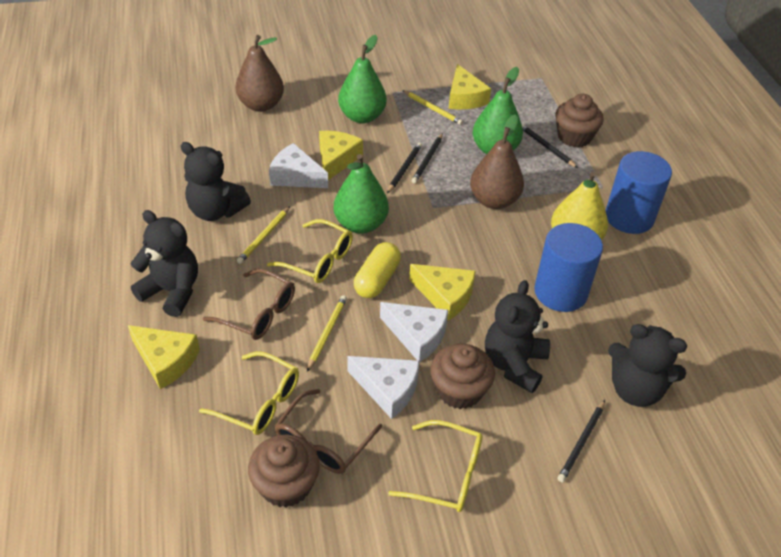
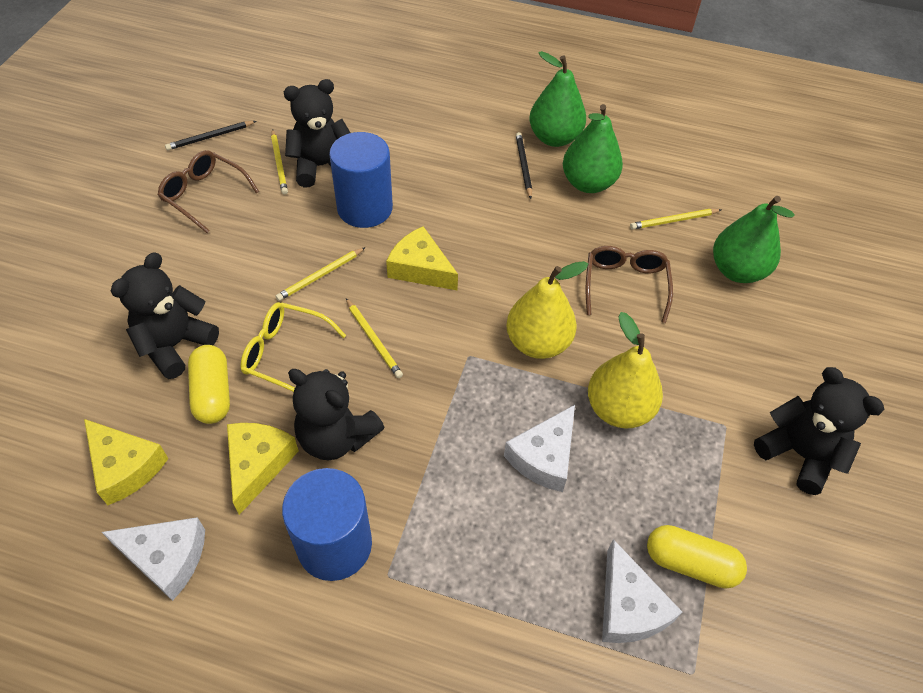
black pencil: [387,142,422,193] [412,133,443,183] [522,124,578,168] [557,400,605,483] = 4 -> [165,121,256,150] [516,132,532,199] = 2
brown cupcake: [248,434,320,508] [431,344,495,409] [555,94,604,148] = 3 -> none = 0
brown pear: [235,35,284,112] [470,114,524,209] = 2 -> none = 0
yellow capsule: [354,242,401,298] = 1 -> [188,345,230,424] [647,525,747,589] = 2
yellow cheese: [128,325,200,389] [319,131,363,180] [409,264,475,321] [449,64,491,109] = 4 -> [84,419,168,505] [227,423,299,515] [386,226,458,290] = 3
yellow glasses: [199,351,299,435] [267,219,353,283] [388,420,483,512] = 3 -> [240,302,346,392] = 1
yellow pear: [551,172,608,240] = 1 -> [506,261,588,359] [588,312,663,428] = 2
yellow pencil: [237,206,290,264] [307,295,347,372] [402,90,463,125] = 3 -> [271,129,288,195] [276,247,366,301] [346,298,403,378] [630,209,721,230] = 4

